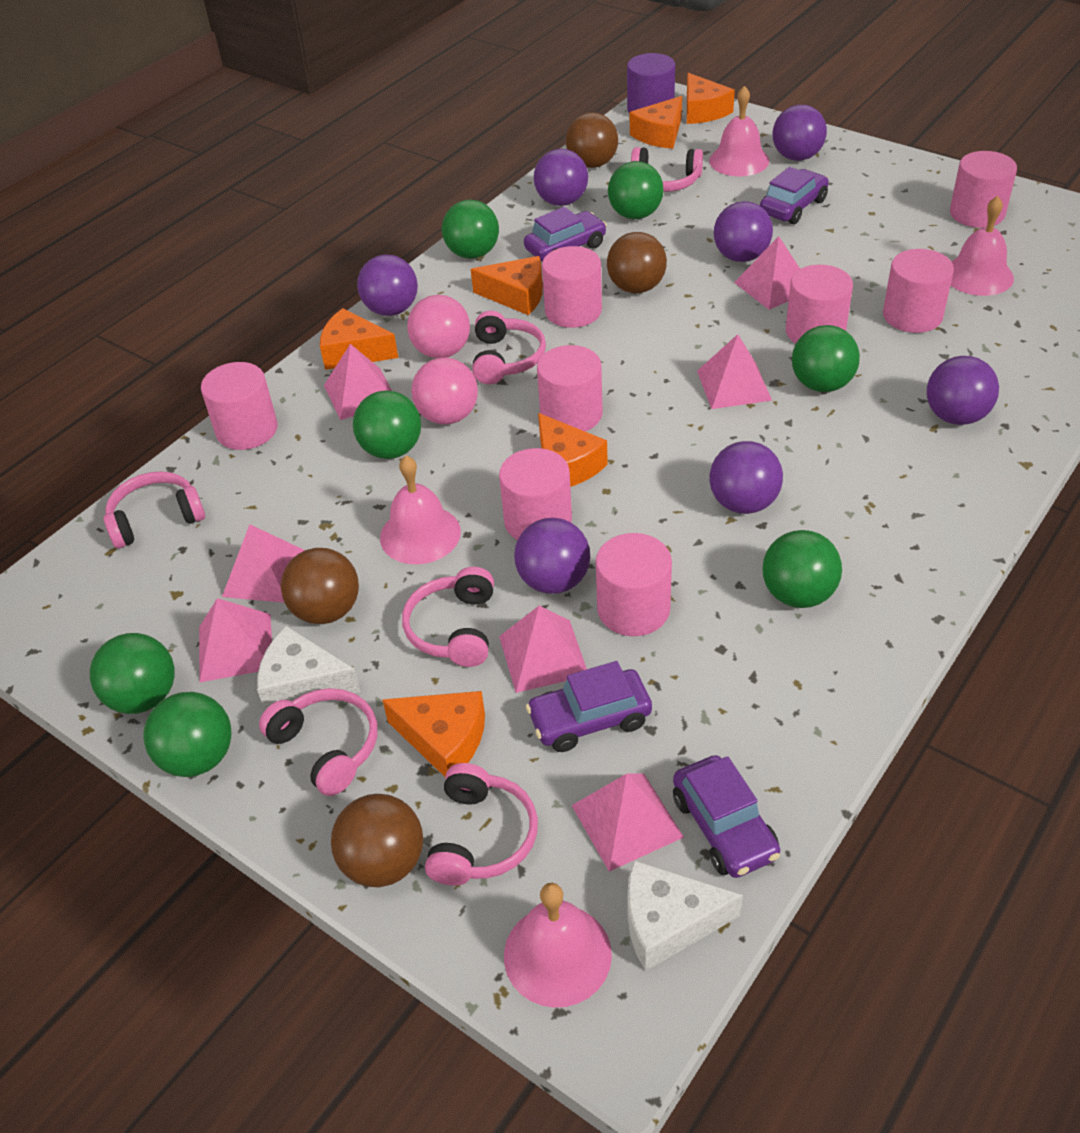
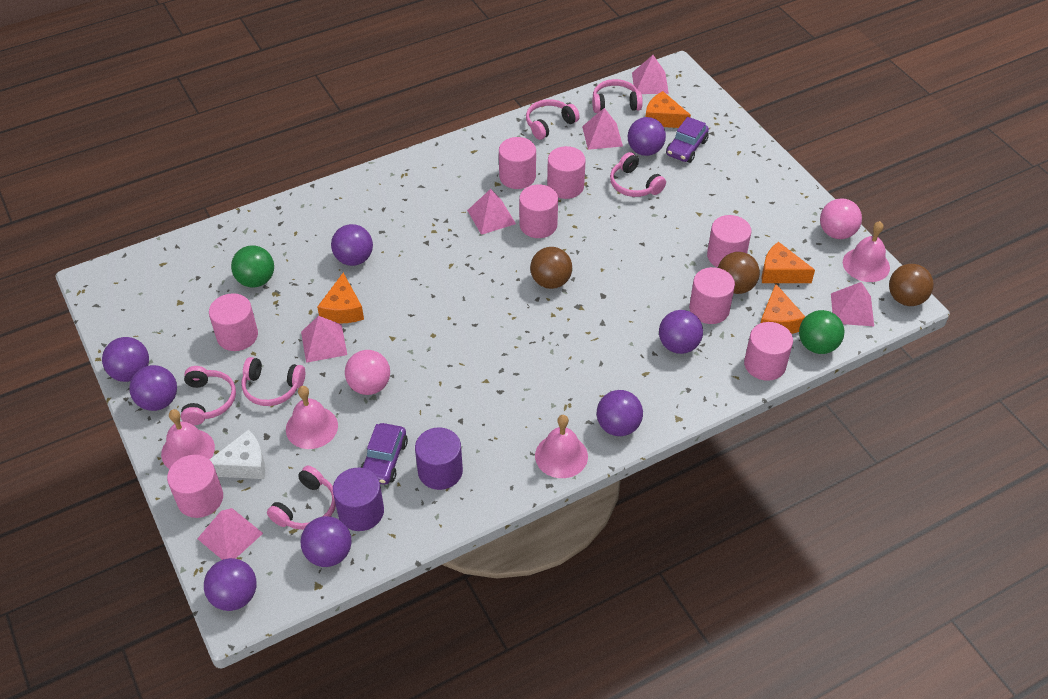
brown ball: [281,548,359,624] [331,794,423,887] [566,112,618,168] [607,232,667,293] = 4 -> [530,247,572,289] [718,252,760,294] [889,264,934,306] = 3
green ball: [90,633,175,714] [143,692,231,777] [353,390,421,459] [442,199,499,259] [608,161,664,219] [762,530,842,608] [792,325,860,392] = 7 -> [231,246,274,287] [799,310,844,354] = 2
orange cheese: [320,308,398,370] [382,691,485,778] [471,256,543,315] [538,413,608,487] [630,96,682,149] [687,73,735,124] = 6 -> [317,273,364,323] [646,91,691,128] [761,284,805,334] [762,242,815,283] = 4
pink pyramid: [199,598,272,683] [222,524,305,603] [324,344,392,420] [499,606,587,693] [571,773,684,872] [697,334,772,409] [734,236,800,310] = 7 -> [197,508,263,560] [301,316,347,363] [467,189,516,235] [582,108,623,150] [632,55,669,94] [831,282,874,326] = 6
purple ball: [357,254,418,316] [514,518,590,594] [534,149,588,206] [710,441,783,514] [714,201,773,262] [773,105,827,161] [927,356,999,425] = 7 -> [102,337,149,382] [129,365,177,411] [204,558,256,611] [301,516,351,567] [331,224,373,266] [597,390,643,436] [628,117,666,156] [659,310,703,354] = 8
purple car: [524,207,607,261] [526,661,652,752] [673,755,780,878] [760,167,829,224] = 4 -> [360,423,408,485] [666,117,709,163] = 2
purple cylinder: [627,53,675,114] = 1 -> [333,468,384,531] [415,427,463,490] = 2
white cheese: [257,626,361,710] [627,860,743,971] = 2 -> [209,429,265,479] = 1

